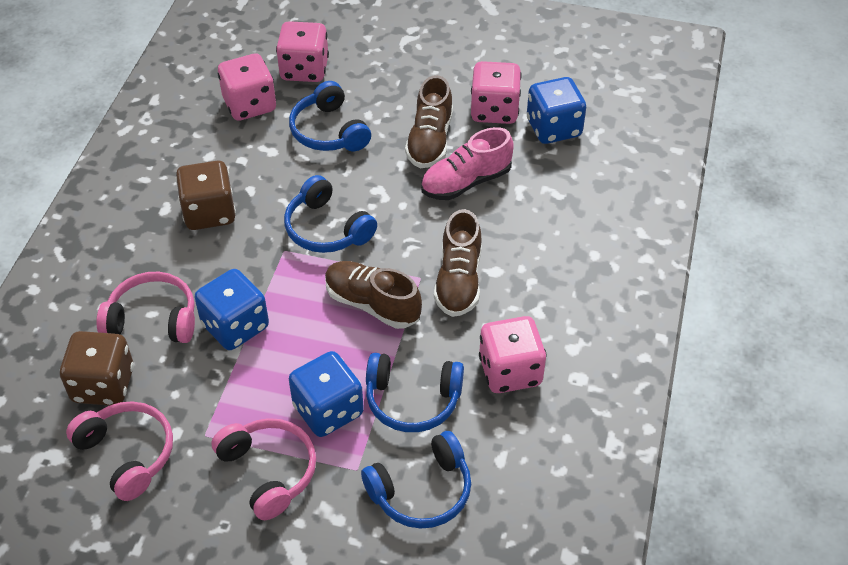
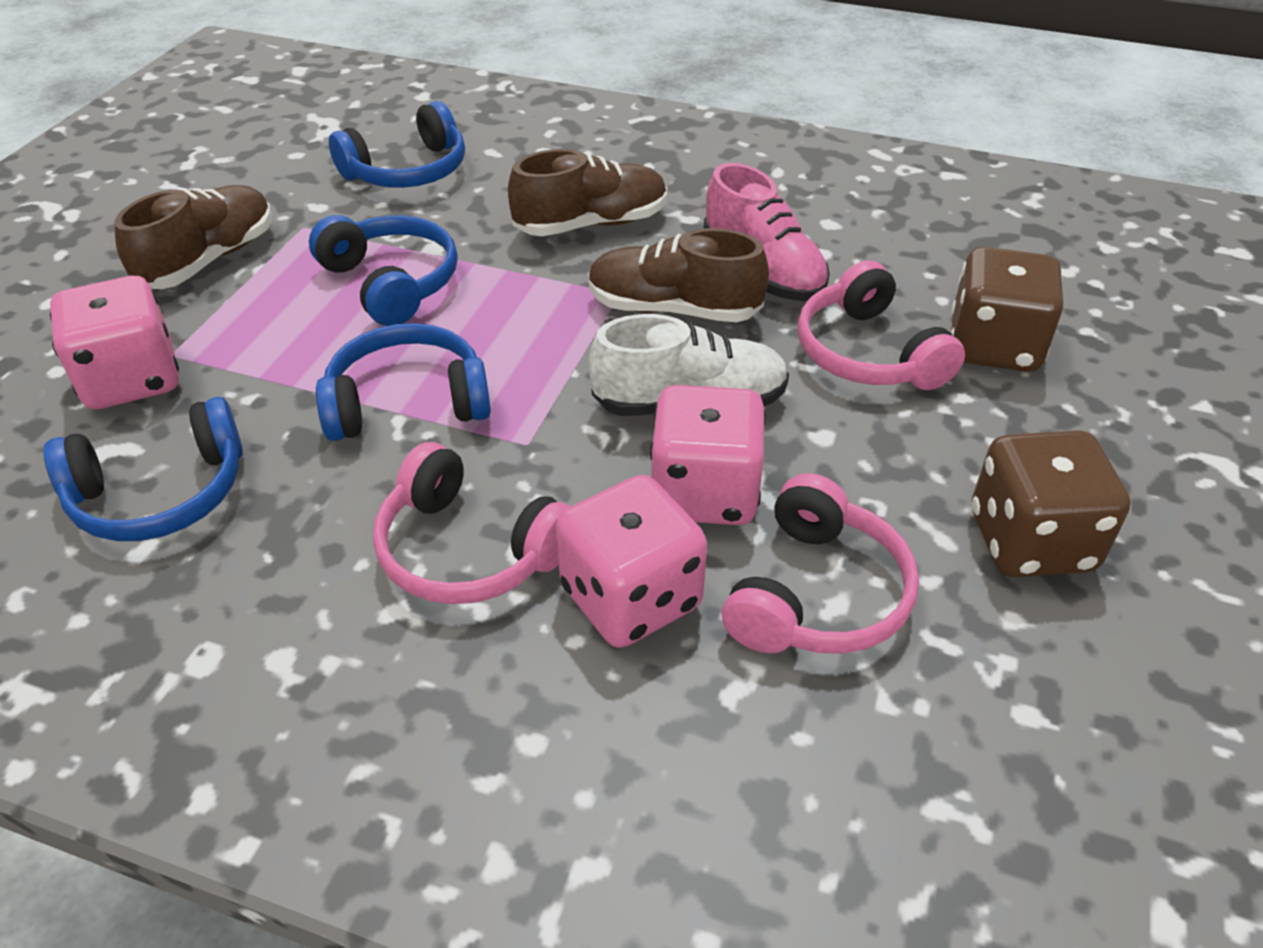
blue dice: [195,269,269,350] [289,351,364,437] [527,77,586,144] = 3 -> none = 0
pink dice: [218,54,276,121] [276,21,329,82] [471,61,522,124] [479,316,546,393] = 4 -> [50,276,179,409] [556,475,707,648] [650,385,766,525] = 3
white shoe: none = 0 -> [588,314,789,416] = 1

